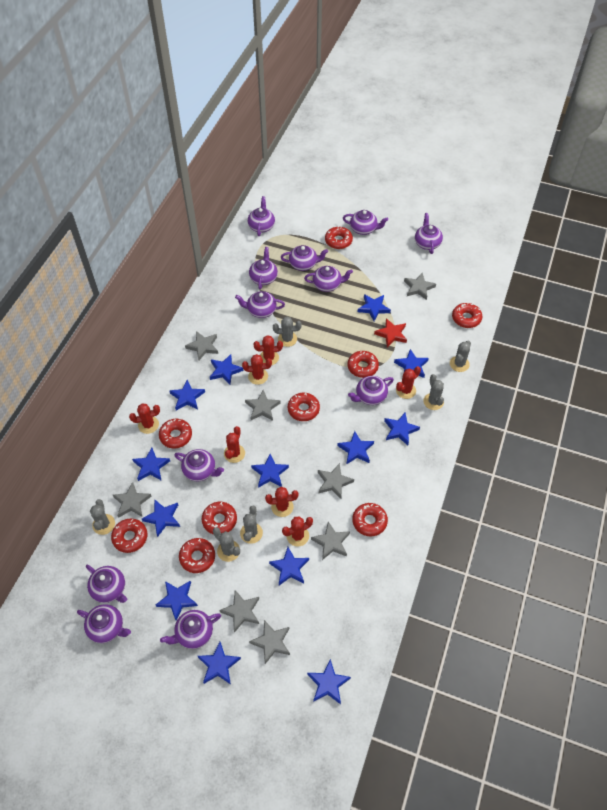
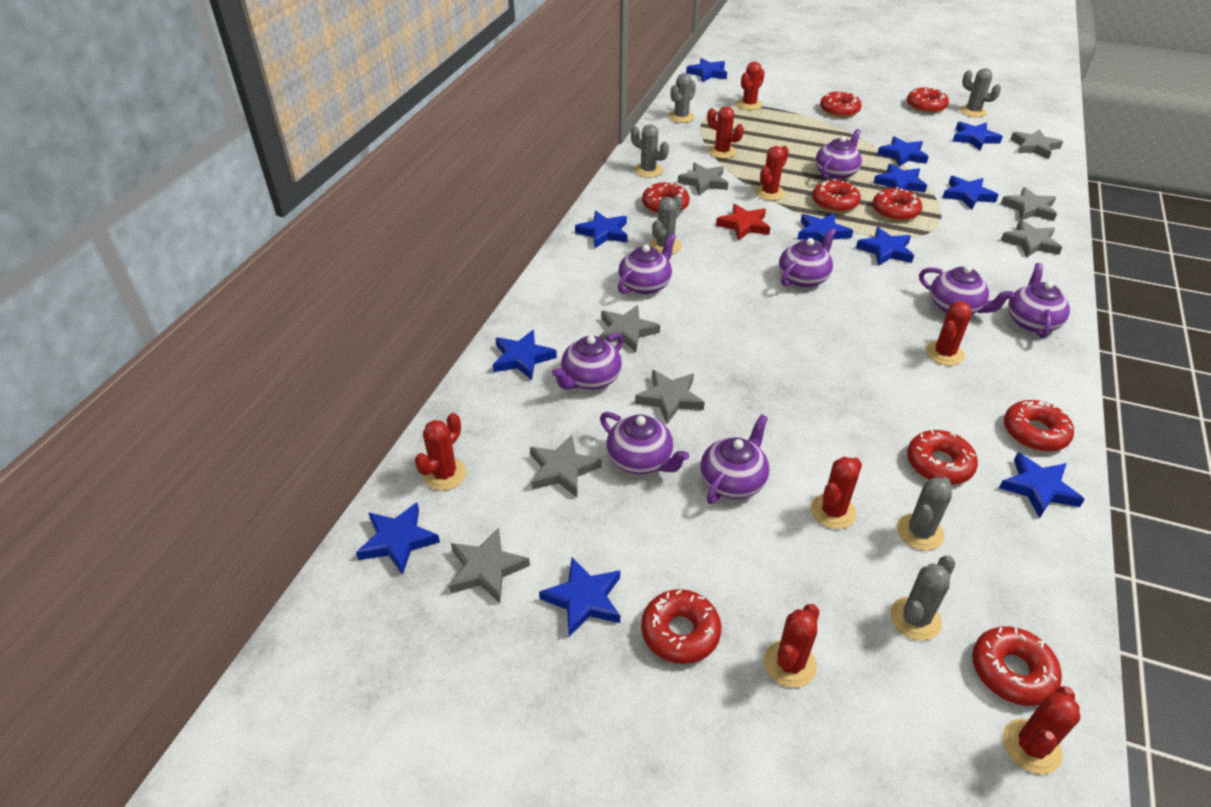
blue star: [132,448,170,481] [142,499,180,537] [156,581,198,620] [169,380,205,411] [198,642,241,685] [210,354,243,384] [251,454,289,488] [269,547,309,585] [307,659,351,705] [337,431,374,465] [358,294,391,321] [384,413,420,445] [394,349,429,378] = 13 -> [356,503,440,575] [493,330,557,380] [539,557,620,637] [575,211,628,248] [686,58,727,83] [797,213,853,244] [856,227,914,266] [873,164,927,192] [877,136,929,167] [942,176,998,210] [952,122,1003,150] [999,453,1085,518] = 12
purple teapot: [77,604,131,643] [86,565,127,603] [160,610,221,649] [174,449,224,481] [235,291,285,318] [248,196,275,236] [249,247,278,290] [281,245,328,271] [304,266,353,292] [343,210,388,235] [348,376,394,405] [415,213,443,254] = 12 -> [552,333,624,390] [600,412,689,474] [618,233,676,295] [700,414,769,504] [779,228,836,288] [815,129,862,180] [919,265,1014,314] [1008,263,1070,338] = 8
red cactus: [129,403,160,434] [224,426,245,463] [242,354,272,385] [253,335,283,365] [265,487,298,517] [282,516,313,547] [396,366,421,399] = 7 -> [415,413,466,491] [707,107,744,159] [737,61,765,110] [755,146,789,201] [764,604,819,688] [811,457,862,529] [926,301,972,365] [1003,686,1080,774] = 8

